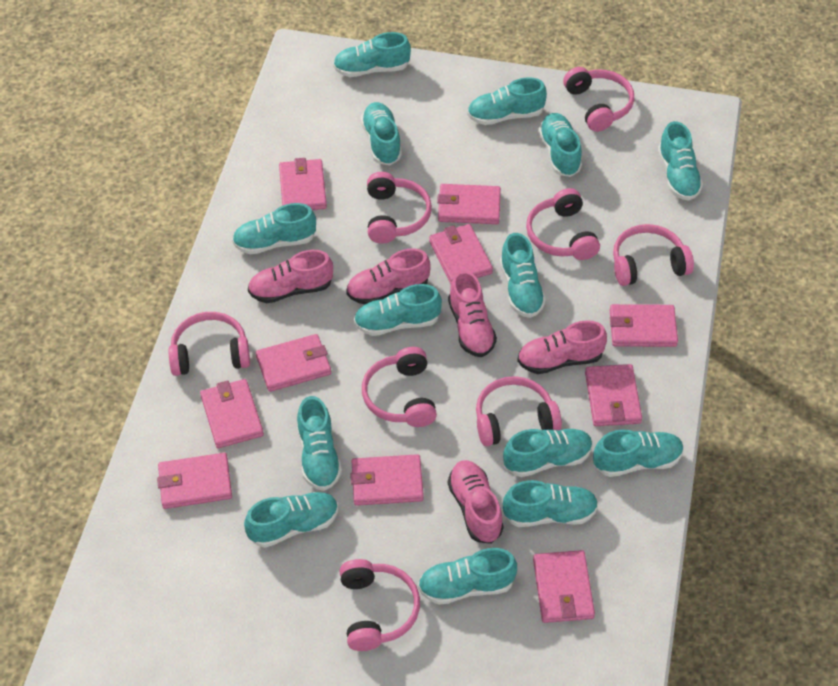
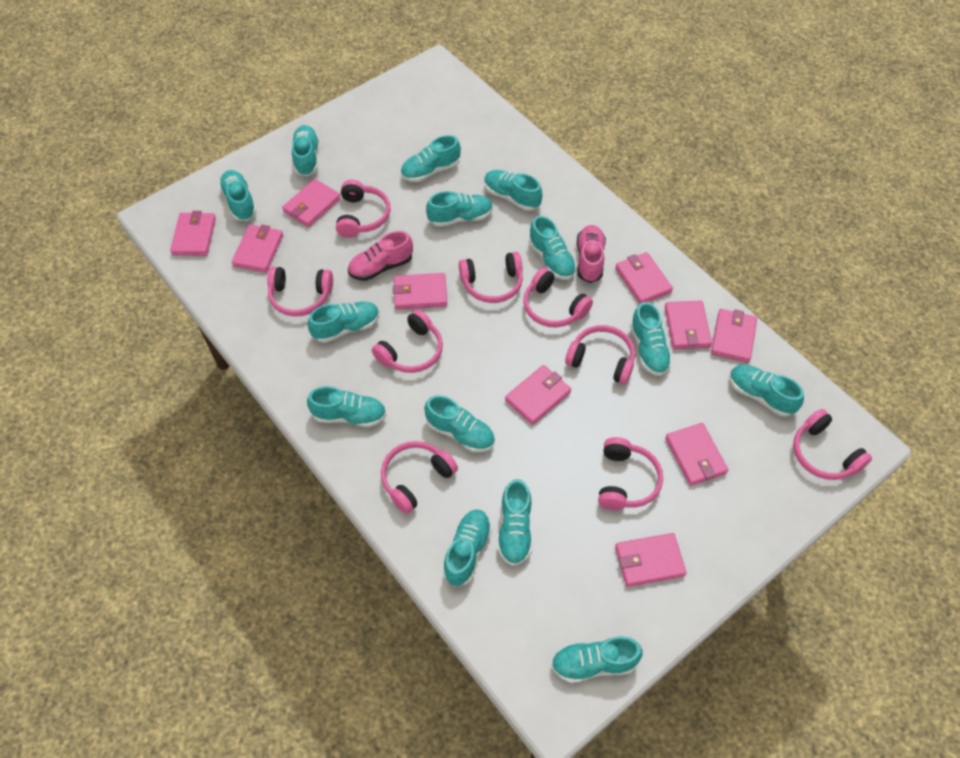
pink headphones: [168,312,250,376] [340,559,420,651] [362,347,437,427] [367,172,432,244] [476,376,562,446] [526,188,600,260] [563,67,634,132] [613,224,694,286] = 8 -> [267,267,333,317] [336,180,390,238] [372,309,443,373] [381,441,458,514] [459,252,523,303] [523,268,593,328] [565,325,635,385] [598,437,663,510] [793,409,872,480] = 9
pink shoe: [248,250,333,303] [346,248,431,304] [448,271,497,357] [448,460,504,544] [517,320,607,374] = 5 -> [348,231,413,281] [577,225,606,283] = 2

